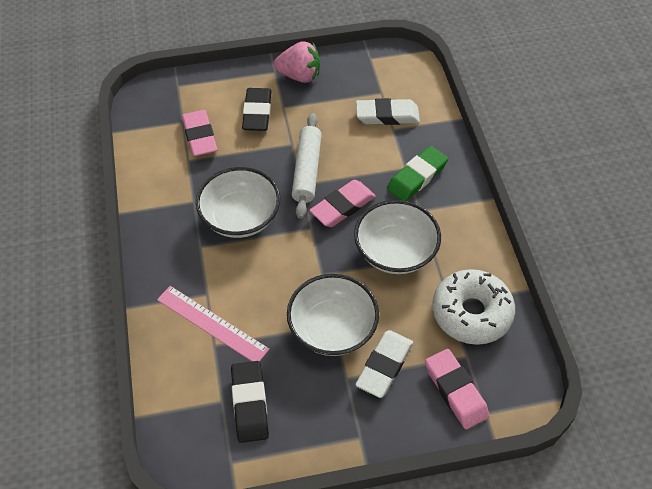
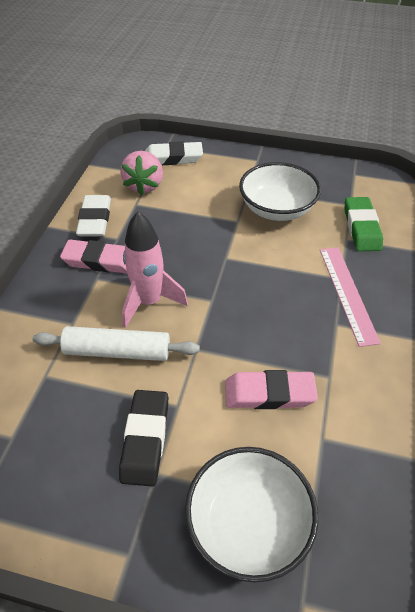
black eraser: [231,361,269,443] [242,88,271,131] = 2 -> [119,390,168,486] = 1
pink eraser: [182,110,218,157] [309,180,376,227] [425,349,489,429] = 3 -> [60,240,127,273] [225,370,318,409] = 2
pink rocket: none = 0 -> [122,211,188,328] = 1
white bowl: [196,167,281,238] [287,274,379,356] [354,200,441,274] = 3 -> [185,447,319,582] [239,162,321,221] = 2
white donut: [432,269,515,345] = 1 -> none = 0

